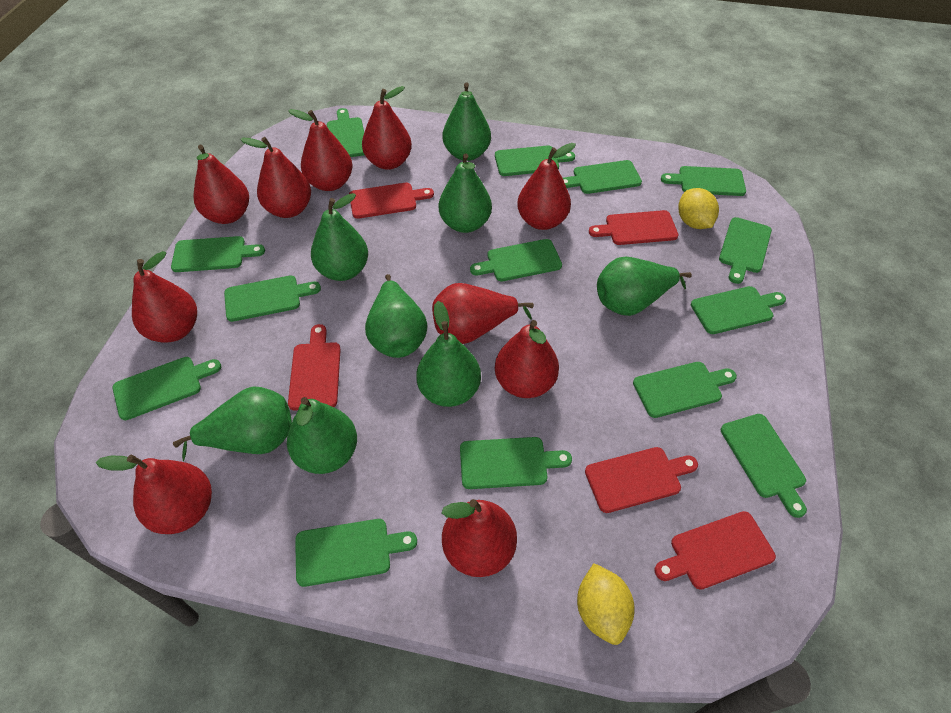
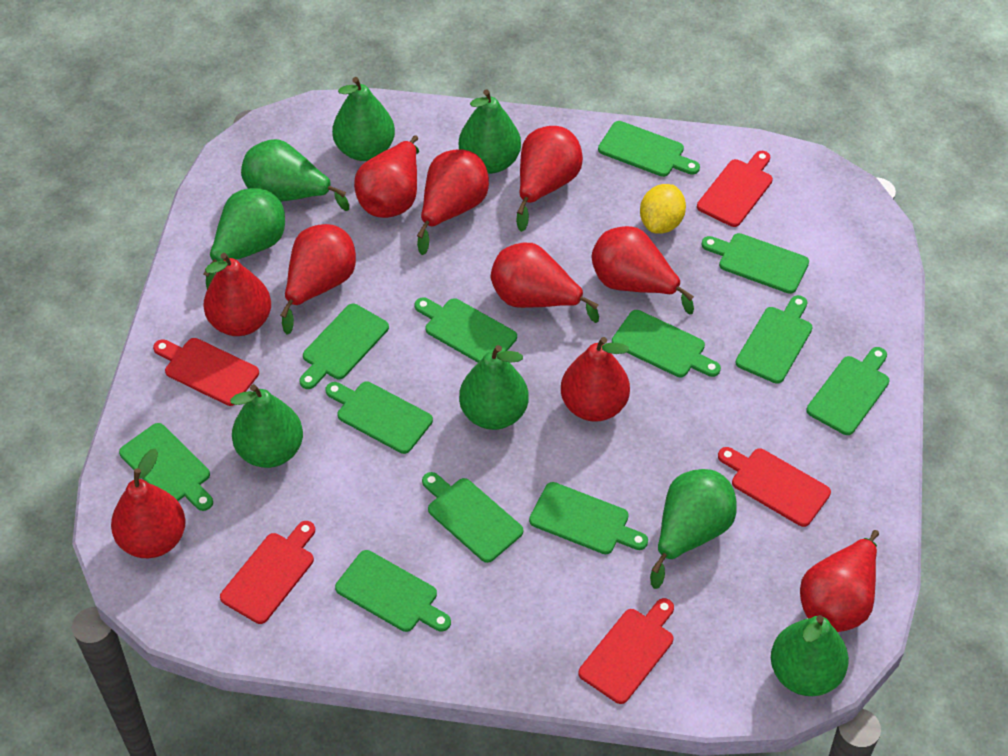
green cutting board: [113,357,221,420] [171,236,265,272] [224,275,321,322] [295,519,417,587] [327,108,365,157] [460,437,572,489] [470,239,562,281] [495,145,575,176] [563,160,642,194] [633,362,737,418] [661,166,746,196] [691,286,786,334] [719,217,772,284] [721,414,807,518] = 14 -> [119,423,213,511] [299,304,389,389] [325,382,433,454] [335,550,451,632] [415,297,517,362] [422,472,523,563] [529,482,648,554] [598,121,700,177] [612,310,721,377] [701,233,809,294] [735,295,813,384] [806,347,890,435] = 12
yellow lemon: [577,563,635,645] [678,188,719,229] = 2 -> [640,184,686,234] = 1

